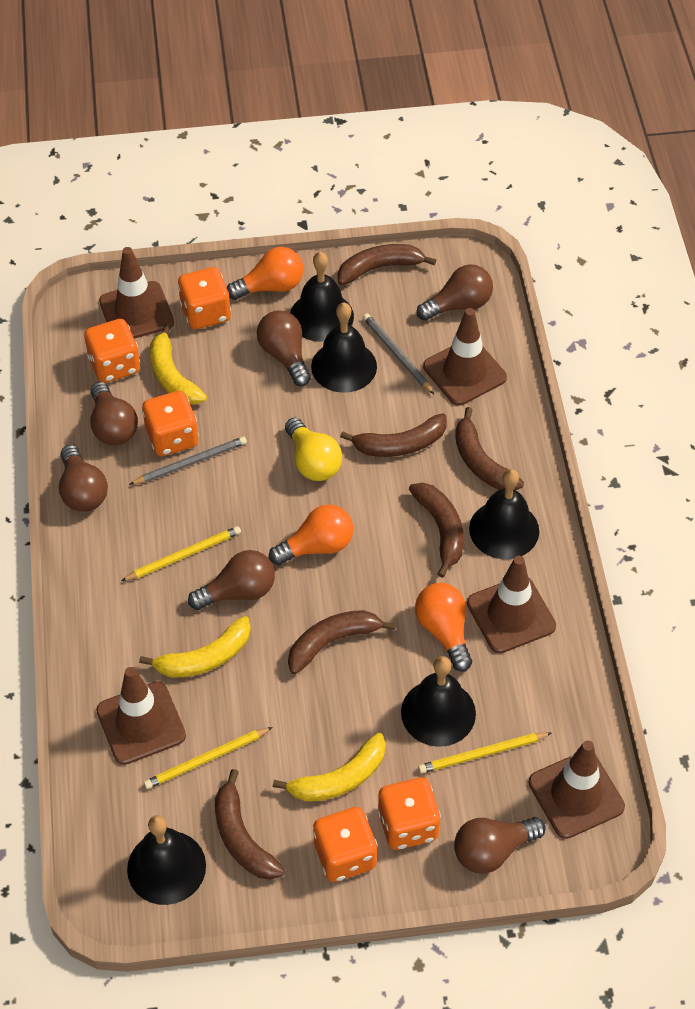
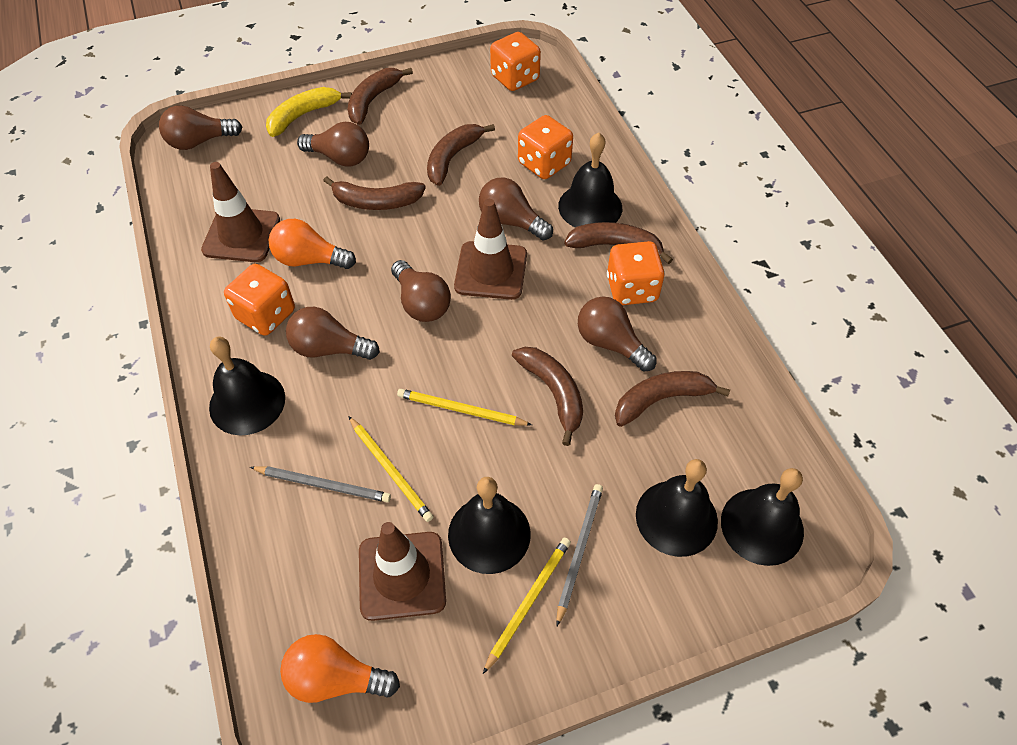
brown traffic cone: [96,667,186,765] [99,247,174,339] [423,308,507,405] [467,556,556,653] [529,740,625,839] = 5 -> [201,162,280,262] [359,522,446,621] [454,199,527,300] = 3
orange dice: [84,319,140,383] [142,391,199,456] [178,267,231,329] [313,807,377,882] [377,777,441,850] = 5 -> [224,264,295,336] [490,32,541,91] [518,115,573,179] [607,241,665,305] = 4
orange light bulb: [227,247,303,300] [269,504,353,565] [415,583,472,672] = 3 -> [269,219,356,269] [280,634,400,703] = 2
yellow banana: [139,616,251,678] [150,323,207,404] [273,733,386,802] = 3 -> [266,87,352,137] = 1
yellow light bulb: [285,418,342,481] = 1 -> none = 0

